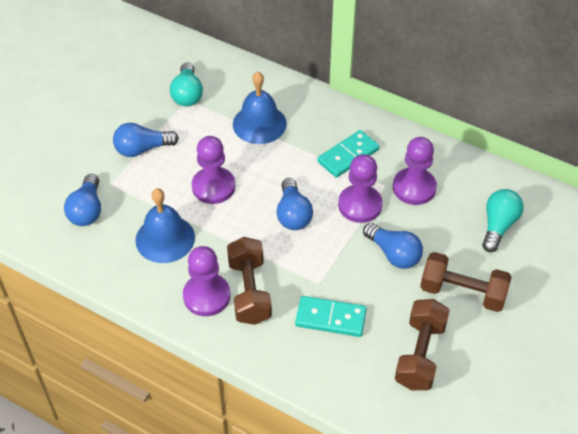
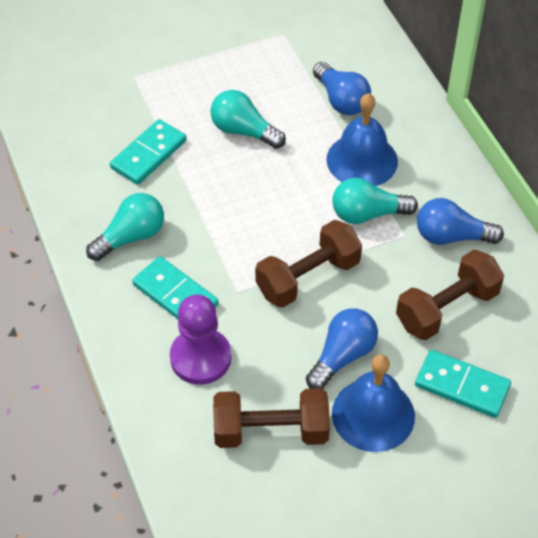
blue light bulb: [64,174,101,226] [113,123,179,157] [277,178,313,230] [363,223,423,269] = 4 -> [306,308,378,389] [313,62,371,115] [417,198,504,245] = 3
purple pawn: [183,246,231,316] [192,136,235,204] [338,154,383,223] [393,137,437,205] = 4 -> [170,295,231,385] = 1
turquoise domino: [295,296,367,337] [317,130,380,178] = 2 -> [110,119,187,185] [132,256,219,319] [415,350,511,418] = 3
turquoise light bulb: [170,62,203,106] [482,189,523,252] = 2 -> [86,193,164,261] [210,90,286,149] [332,178,418,224] = 3

